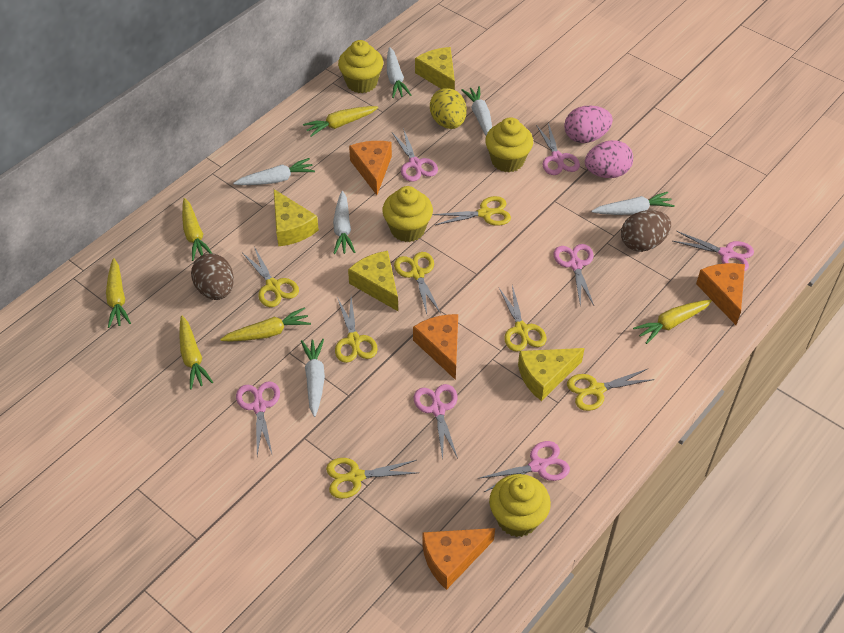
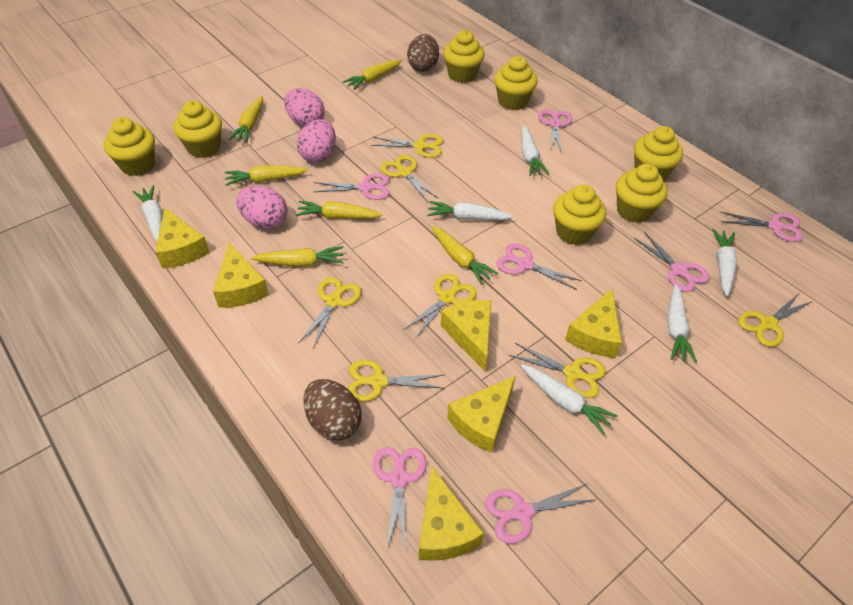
orange cheese: [349,141,392,195] [413,314,458,380] [422,528,495,590] [696,263,745,325] = 4 -> none = 0
pink egg: [564,106,613,143] [585,140,633,178] = 2 -> [236,186,288,229] [284,88,325,127] [297,119,336,163] = 3
yellow cheese: [274,189,319,247] [348,251,398,311] [415,47,455,90] [518,348,585,401] = 4 -> [155,208,210,268] [213,243,269,308] [419,467,484,561] [441,300,491,371] [447,376,515,453] [565,288,622,358] = 6
yellow cupcake: [338,40,383,93] [382,186,433,242] [485,117,533,172] [489,474,551,537] = 4 -> [104,117,155,176] [173,100,222,158] [443,30,485,83] [494,56,538,110] [553,185,606,245] [616,164,668,223] [634,126,683,181] = 7
yellow egg: [430,88,467,129] = 1 -> none = 0

